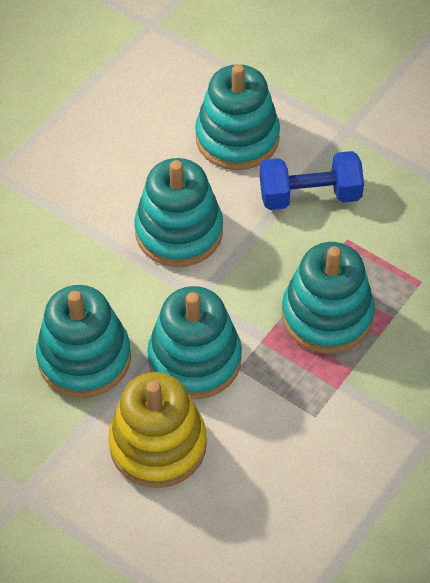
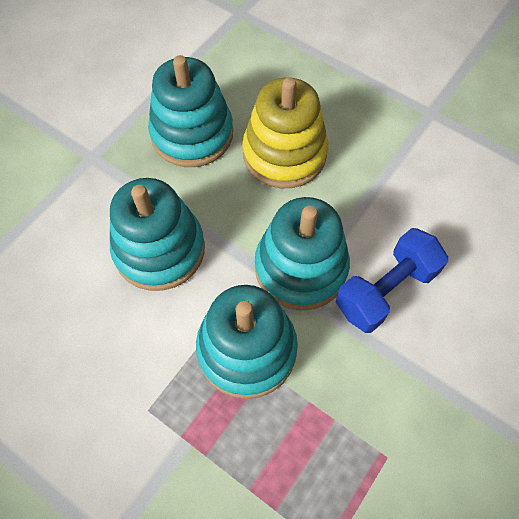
turquoise stacking toy: [36,285,131,398] [134,158,223,267] [147,286,242,399] [195,64,280,170] [282,242,375,354] = 5 -> [110,178,205,291] [148,55,233,167] [196,285,298,399] [255,197,350,311] = 4

